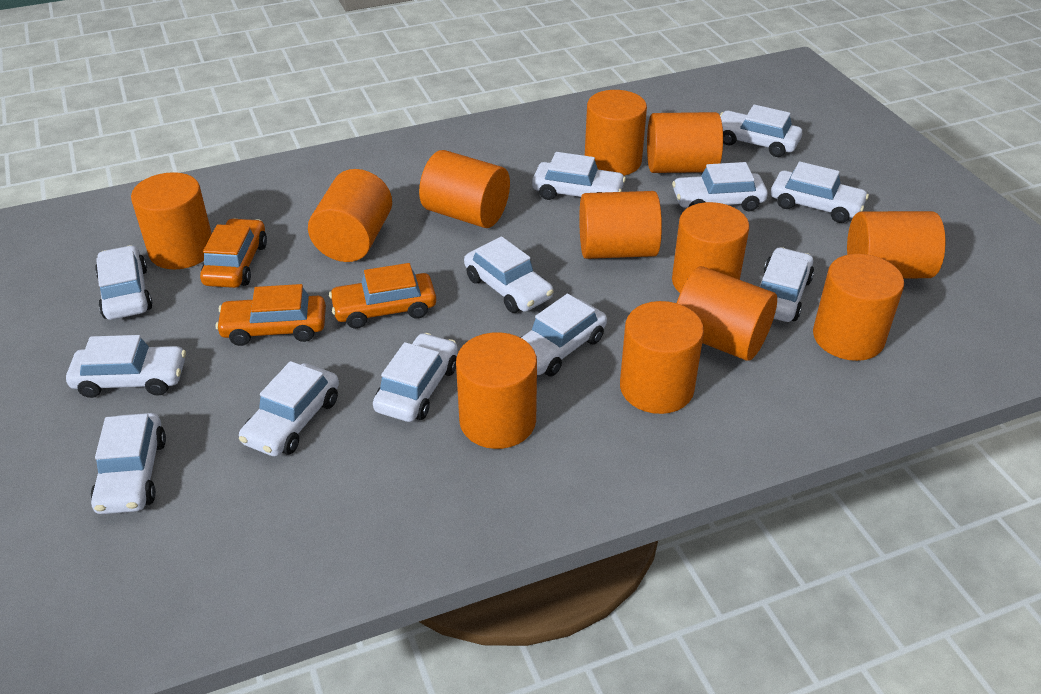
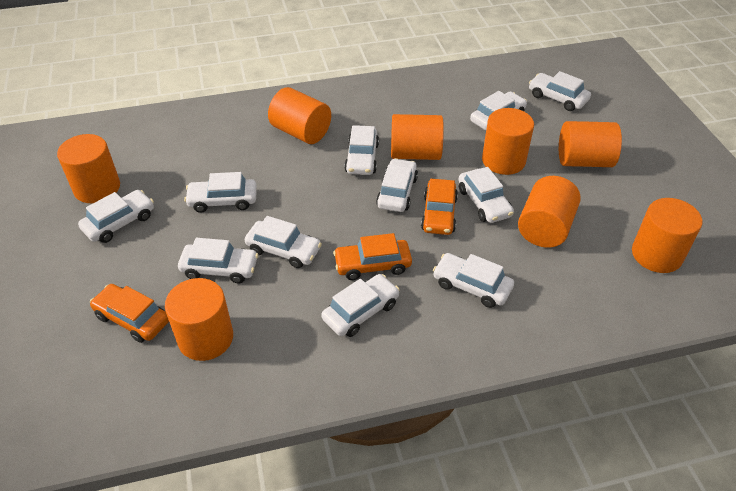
orange cylinder: [131,172,212,270] [308,169,392,262] [419,150,510,228] [456,332,537,449] [579,191,662,259] [585,90,647,176] [620,301,704,414] [647,112,723,173] [672,202,749,293] [677,266,777,361] [813,254,904,361] [847,211,946,278] = 12 -> [57,134,120,203] [165,278,233,361] [268,87,331,144] [391,114,444,160] [482,108,534,175] [518,176,581,248] [559,121,622,167] [632,198,703,273] = 8
white car: [66,335,186,398] [90,413,166,514] [95,245,153,320] [239,361,339,457] [373,333,458,422] [464,237,554,313] [520,294,607,376] [532,152,626,200] [672,162,768,211] [720,104,802,157] [759,247,814,322] [771,161,869,223] = 12 -> [78,190,154,243] [178,238,258,283] [184,172,257,213] [245,216,322,268] [321,274,400,337] [344,125,379,175] [376,158,418,212] [433,253,514,308] [459,167,514,223] [470,91,527,130] [529,71,591,111] = 11

